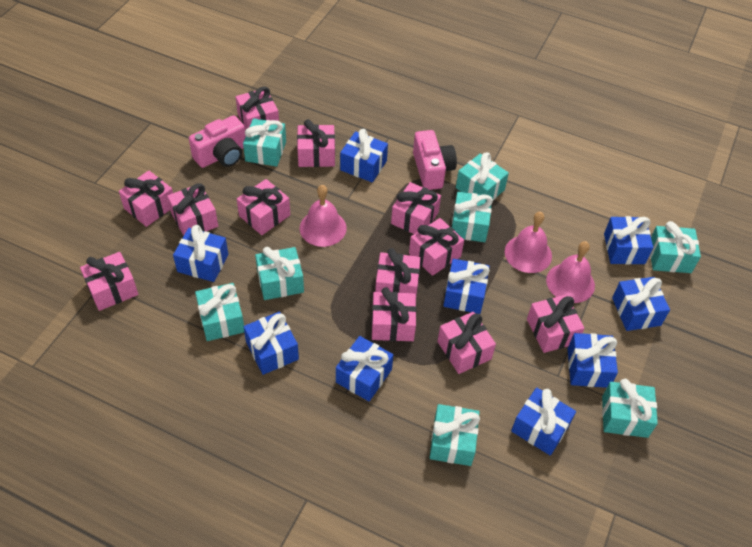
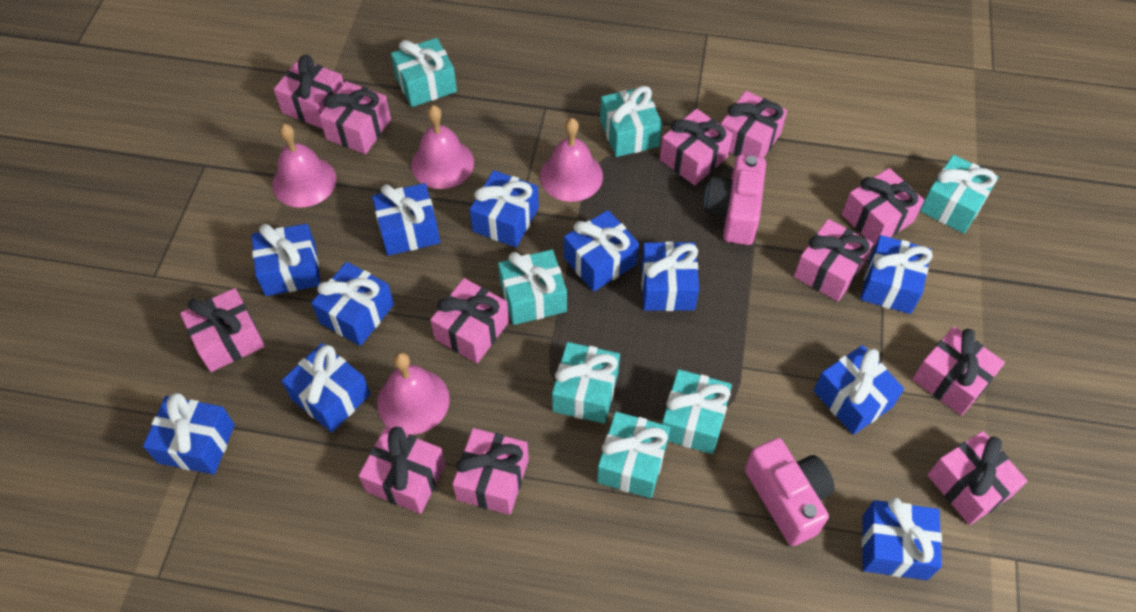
blue gift: [173,225,228,282] [244,312,299,375] [336,336,393,401] [340,129,388,183] [443,259,490,314] [511,388,576,456] [568,333,618,388] [604,216,653,265] [612,277,670,331] = 9 -> [143,393,235,475] [252,224,321,296] [282,343,370,432] [311,262,394,346] [372,183,440,256] [470,170,539,248] [564,210,639,291] [641,241,699,311] [814,345,904,435] [860,235,933,314] [862,498,942,580] = 11
pink bell: [300,185,347,247] [505,212,552,273] [546,241,595,303] = 3 -> [272,124,336,208] [377,352,450,435] [411,105,474,189] [540,118,603,202] = 4
turquoise gift: [195,283,244,341] [243,118,286,167] [255,247,304,300] [429,404,480,466] [452,192,493,242] [456,152,509,200] [602,379,658,438] [650,221,701,273] = 8 -> [391,38,457,107] [498,249,567,325] [552,342,620,424] [597,412,670,498] [600,86,662,157] [662,369,732,454] [920,155,998,234] = 7

